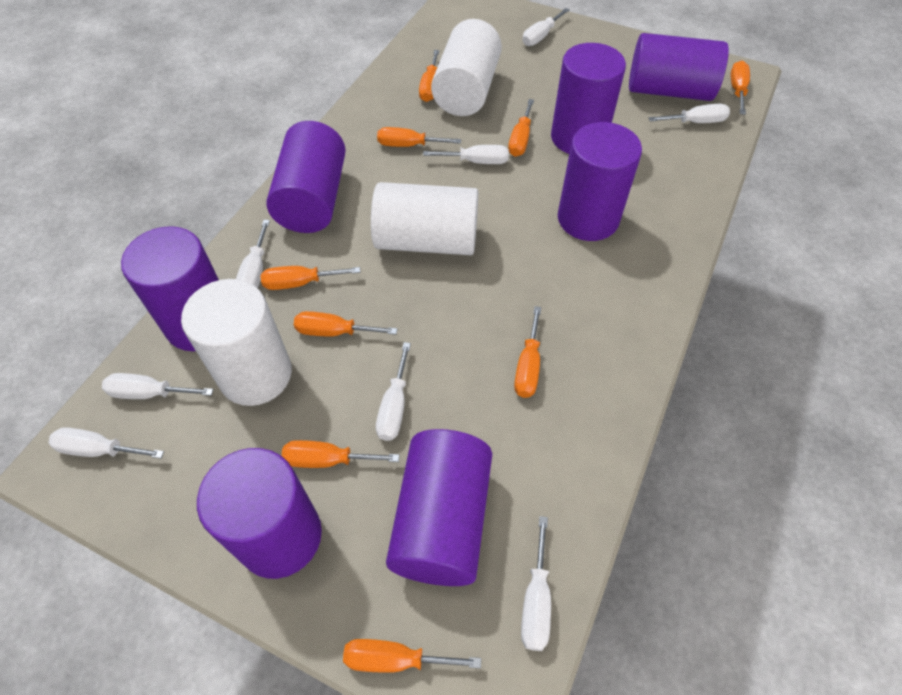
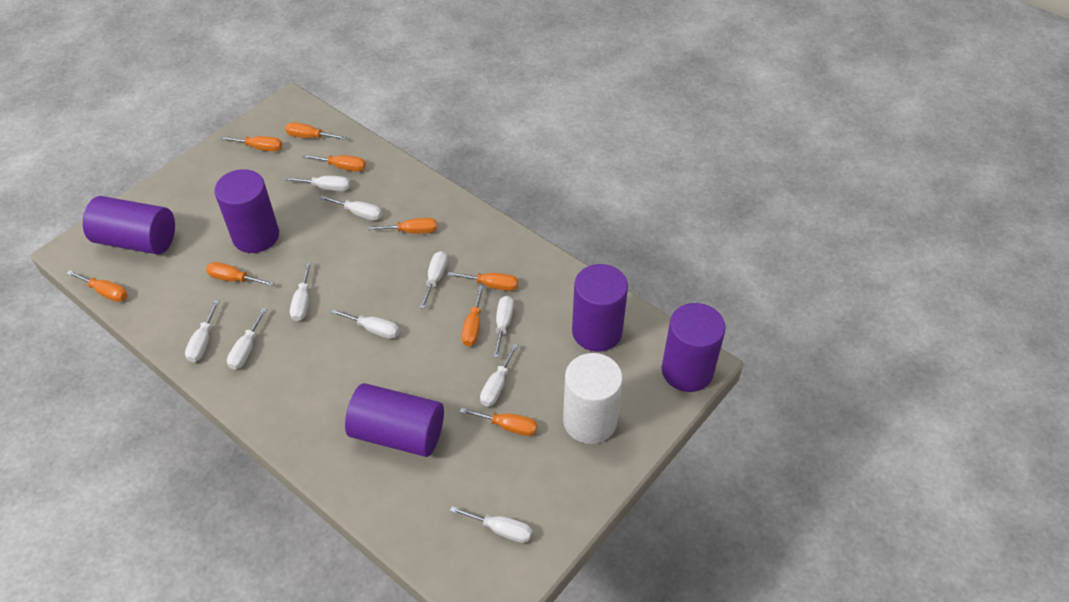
purple cylinder: [121,226,219,351] [197,448,322,579] [266,121,346,233] [386,429,492,586] [551,43,626,154] [558,122,642,241] [629,33,729,101] = 7 -> [83,196,175,255] [214,169,279,253] [345,383,444,457] [572,264,628,352] [661,303,726,392] = 5
white cylinder: [181,279,292,406] [371,182,478,255] [431,19,502,116] = 3 -> [563,353,623,444] = 1
white screwdriver: [49,427,164,459] [102,373,214,399] [236,220,270,288] [376,342,411,441] [423,145,509,164] [521,516,551,651] [522,8,570,46] [649,104,730,123] = 8 -> [185,300,219,362] [227,308,267,370] [284,176,350,191] [290,262,311,321] [320,195,382,220] [330,309,399,339] [420,251,447,309] [450,506,532,543] [480,344,518,407] [493,296,514,358] = 10

